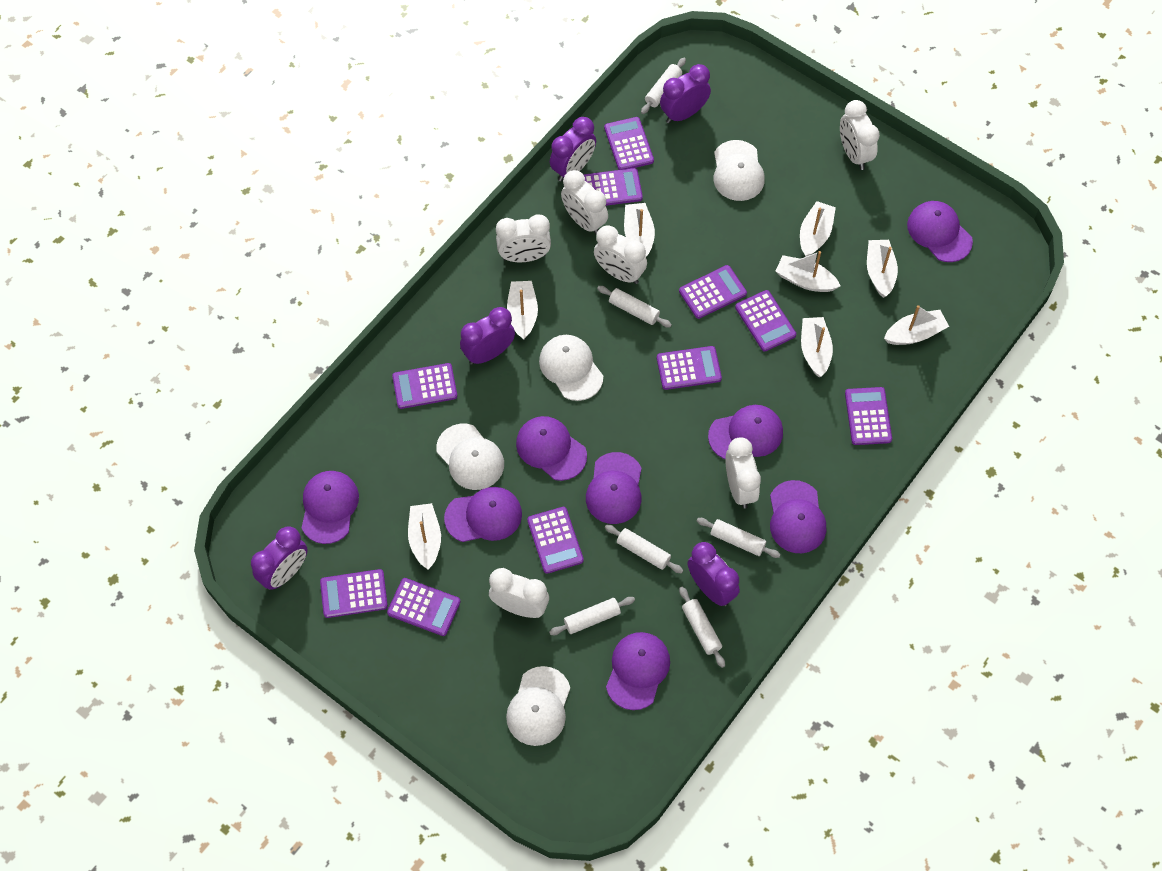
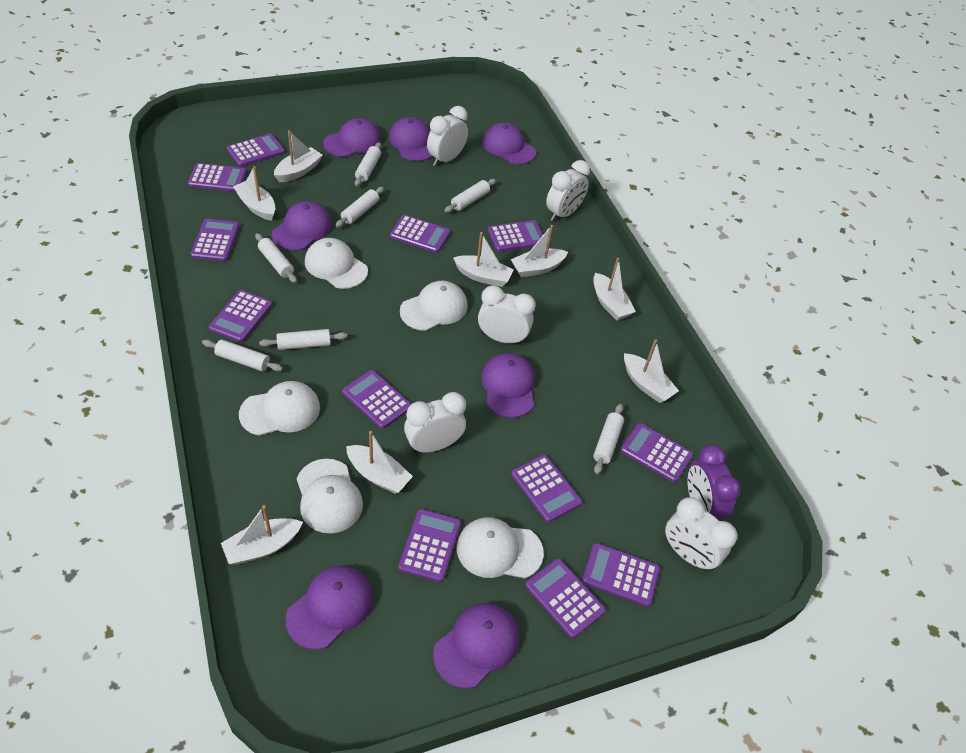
purple calculator: [320,569,388,618] [387,578,461,636] [392,363,457,409] [527,507,584,574] [584,168,643,206] [604,117,654,170] [657,346,722,390] [679,265,747,319] [735,290,796,351] [845,387,892,445] = 10 -> [188,163,247,192] [190,219,240,261] [209,290,272,342] [227,133,285,167] [342,370,411,429] [390,215,450,253] [398,509,461,582] [488,220,543,252] [511,455,582,522] [525,558,606,638] [582,543,660,607] [620,423,693,482] = 12
purple cap: [302,471,359,544] [444,487,522,542] [516,416,587,481] [586,452,642,524] [606,632,670,710] [708,405,783,459] [770,480,826,553] [907,201,973,262] = 8 -> [272,201,332,251] [286,566,373,650] [323,118,382,157] [389,117,433,161] [433,603,519,689] [481,353,535,418] [482,123,536,164] = 7
purple clock: [251,526,308,590] [460,307,515,365] [550,117,596,181] [660,64,711,124] [687,542,740,606] = 5 -> [687,445,741,519] = 1
white cap: [436,424,504,490] [506,666,570,746] [539,335,603,401] [713,140,765,201] = 4 -> [239,381,320,436] [297,459,363,533] [305,238,368,289] [400,281,468,331] [457,517,544,578] = 5
white clock: [489,568,549,618] [496,215,551,263] [561,170,608,235] [594,225,647,284] [725,437,761,509] [840,100,880,170] = 6 -> [404,392,466,453] [427,106,468,166] [478,285,536,345] [546,160,590,222] [665,497,738,571] = 5
white rolling pin: [549,597,635,635] [597,286,672,328] [605,524,683,573] [641,58,686,114] [679,587,725,668] [697,518,781,558] = 6 -> [202,339,283,371] [255,233,297,283] [259,329,347,350] [335,187,384,227] [355,142,381,186] [444,179,496,213] [593,404,624,474] = 7

